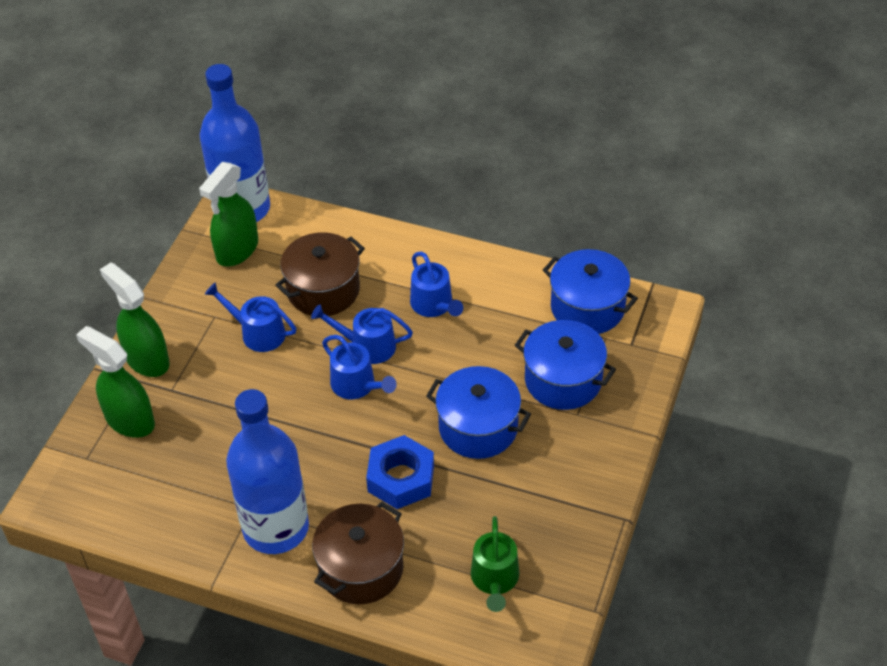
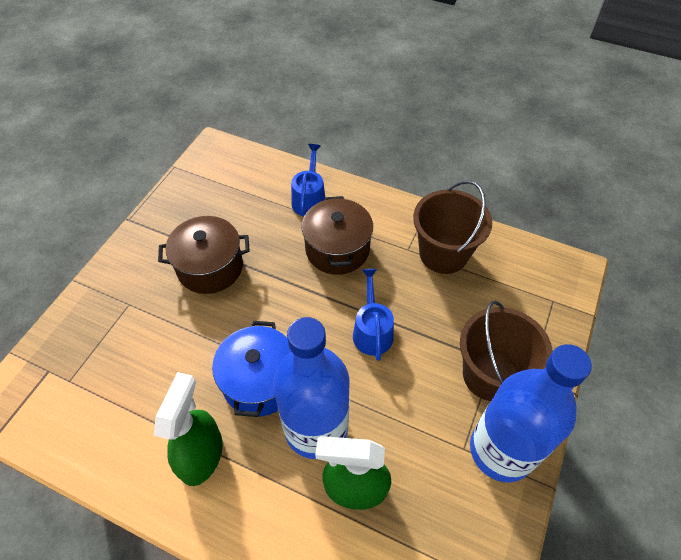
blue nut: [366,435,434,509] = 1 -> none = 0
blue pot: [426,366,531,459] [515,320,616,410] [543,249,638,334] = 3 -> [212,321,291,417] = 1
blue watering can: [205,282,296,352] [311,305,413,364] [322,335,397,399] [410,252,463,317] = 4 -> [291,144,325,216] [353,269,394,361] = 2
brown bucket: none = 0 -> [413,180,492,274] [460,300,553,401] = 2
green spray bottle: [76,326,155,438] [100,263,170,377] [199,162,258,266] = 3 -> [154,372,223,486] [315,436,391,510] = 2
green watering can: [471,516,519,612] = 1 -> none = 0

